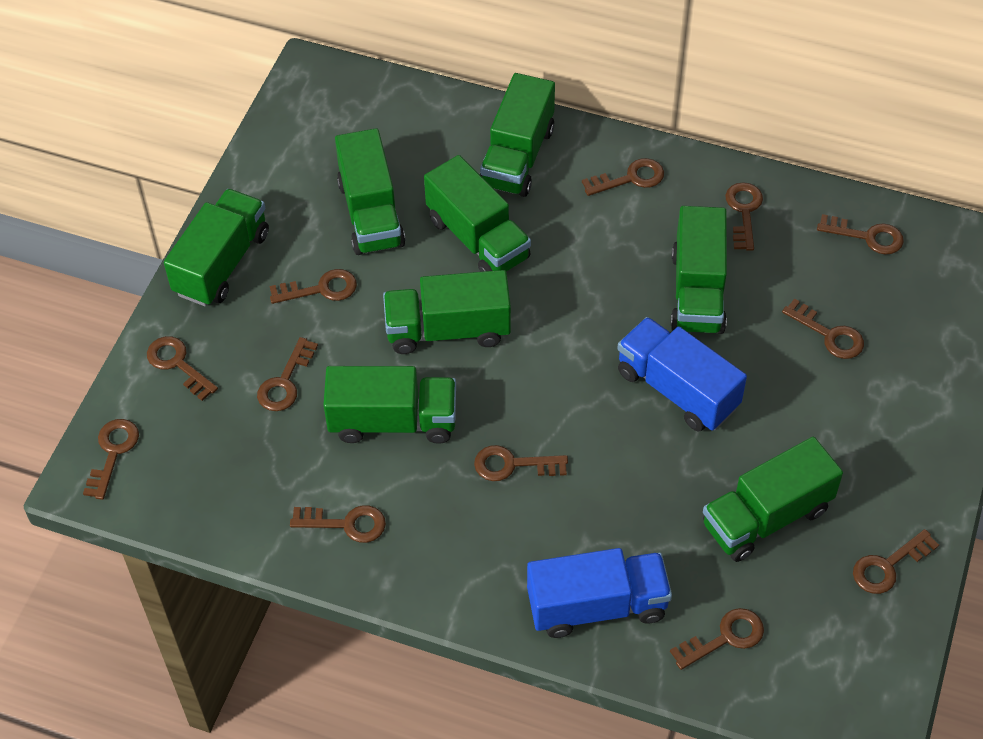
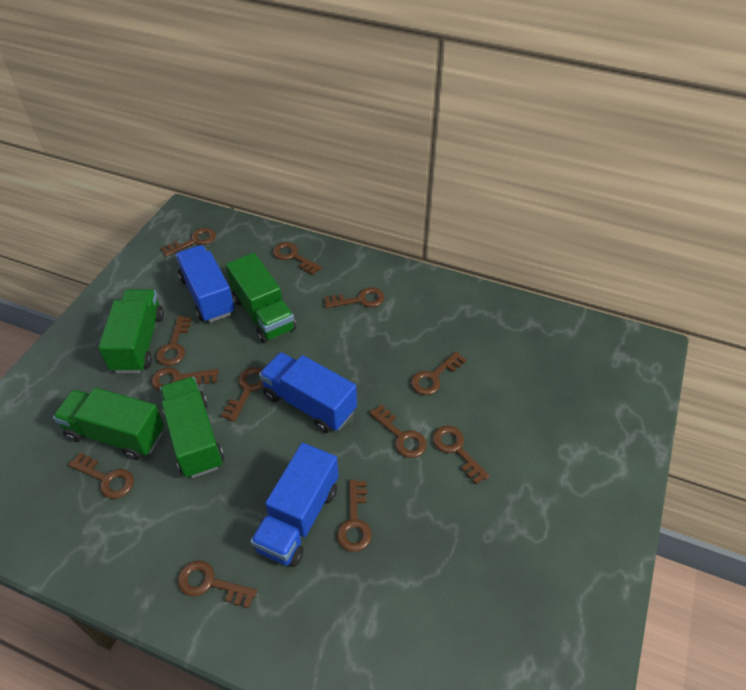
blue truck: [527,548,672,638] [617,317,747,432] = 2 -> [175,245,235,323] [250,443,339,567] [259,352,357,433] = 3
green truck: [164,189,269,306] [323,366,456,444] [335,128,406,255] [383,270,511,354] [424,155,531,272] [479,73,555,197] [670,206,727,334] [703,437,843,562] = 8 -> [53,388,164,460] [98,289,164,373] [160,377,224,478] [226,253,296,343] = 4

